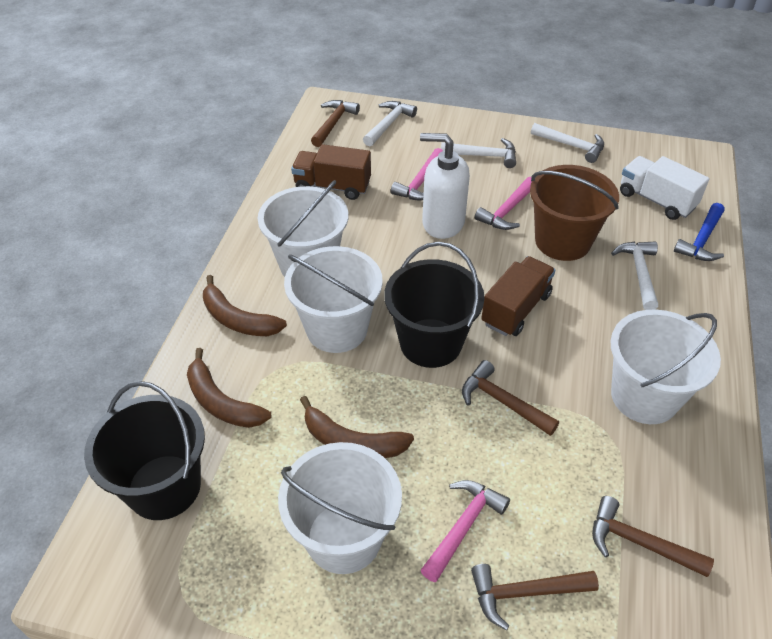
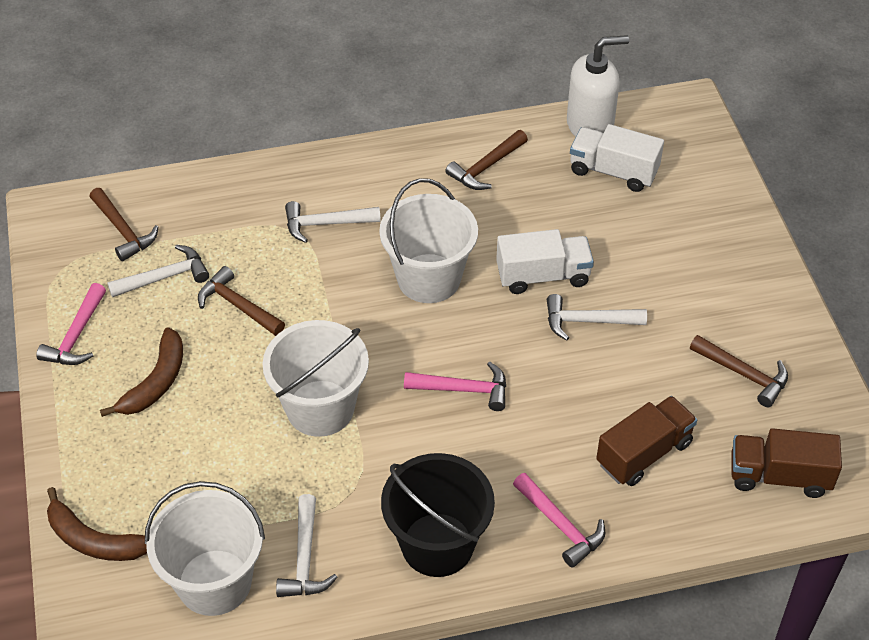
black bucket: [84,381,205,520] [384,242,484,368] = 2 -> [381,453,495,577] = 1
blue hammer: [674,203,725,261] = 1 -> none = 0
brown banana: [187,348,271,428] [203,275,287,336] [300,396,414,458] = 3 -> [47,487,147,561] [100,327,183,417] = 2
brown bucket: [530,165,619,261] = 1 -> none = 0
white bucket: [258,180,349,277] [278,442,402,574] [284,246,383,353] [611,310,721,424] = 4 -> [145,481,265,616] [262,320,369,437] [379,178,478,303] = 3
white truck: [620,156,710,220] = 1 -> [496,229,594,294] [570,124,664,192] = 2

